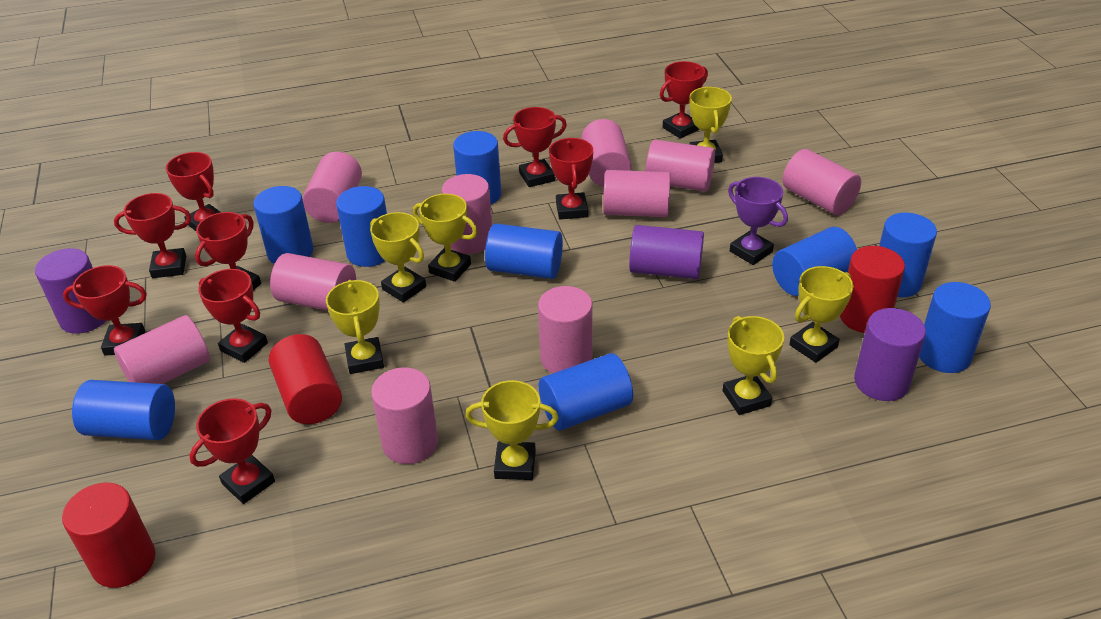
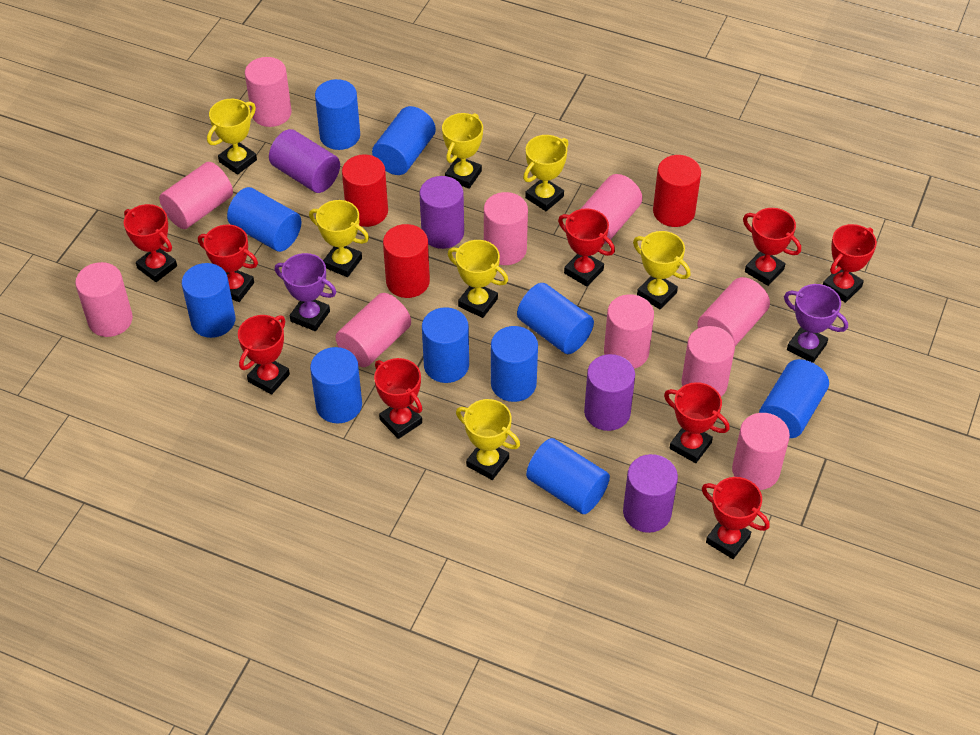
blue cylinder: [72,380,175,440] [254,186,313,264] [336,186,387,267] [453,131,501,204] [485,223,563,279] [539,353,633,431] [772,227,857,296] [879,213,937,297] [919,282,991,373] = 9 -> [182,263,235,338] [227,187,301,252] [310,347,362,423] [315,79,360,150] [372,106,436,175] [422,307,469,383] [491,326,538,402] [517,283,594,354] [526,438,610,514] [759,359,829,438] = 10
purple cylinder: [35,248,105,334] [629,225,704,279] [854,308,926,401] = 3 -> [269,129,340,193] [419,176,464,249] [584,354,635,431] [623,454,678,533] = 4
purple trophy: [728,177,788,265] = 1 -> [275,253,337,331] [784,284,848,363] = 2

